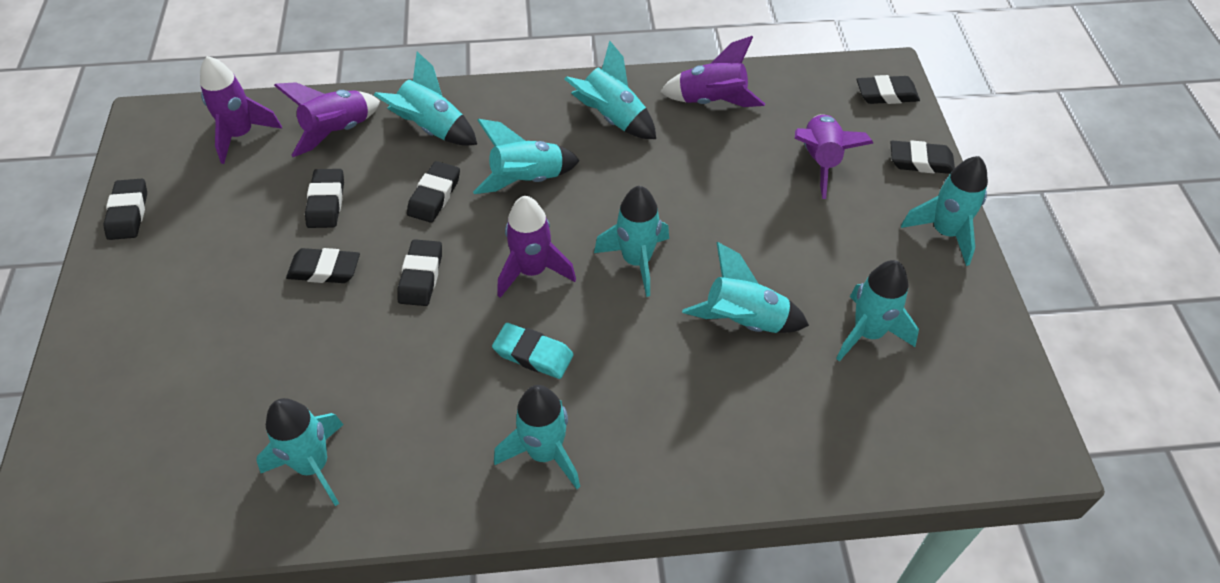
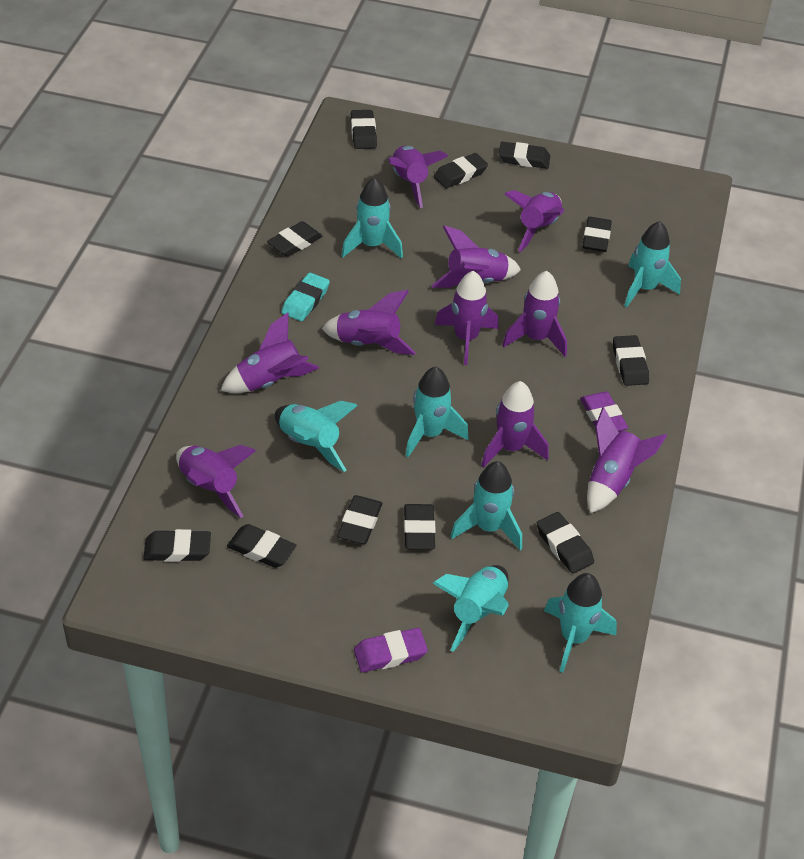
black eraser: [104,179,147,240] [286,248,360,283] [305,169,344,228] [397,239,442,306] [407,161,460,223] [857,75,920,104] [890,140,955,174] = 7 -> [143,529,211,562] [227,524,296,568] [267,221,323,257] [337,495,382,544] [351,110,377,149] [404,504,436,550] [434,153,488,188] [499,141,550,169] [537,512,594,573] [582,217,612,252] [613,335,649,386] = 11
purple eraser: none = 0 -> [354,628,428,672] [580,392,628,431] = 2
purple rocket: [200,56,282,164] [274,82,380,157] [498,196,576,298] [660,36,765,107] [795,114,873,199] = 5 -> [176,445,256,518] [220,313,319,393] [322,290,416,355] [388,146,448,208] [431,226,521,288] [435,271,499,365] [481,381,549,468] [502,271,567,356] [505,190,564,252] [587,407,667,513] = 10
turquoise rocket: [256,398,344,506] [374,51,477,146] [473,119,580,194] [494,385,580,489] [564,41,656,139] [594,186,669,297] [682,242,809,333] [836,260,919,361] [901,156,988,266] = 9 -> [275,401,358,472] [341,178,403,259] [405,367,469,457] [432,565,509,652] [450,461,522,550] [544,573,617,673] [624,221,681,307] = 7

